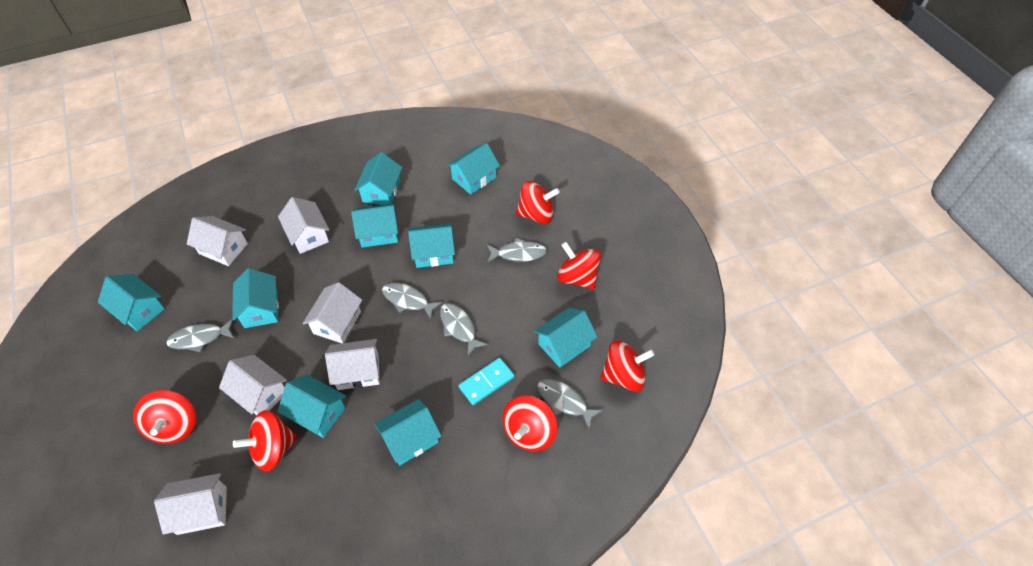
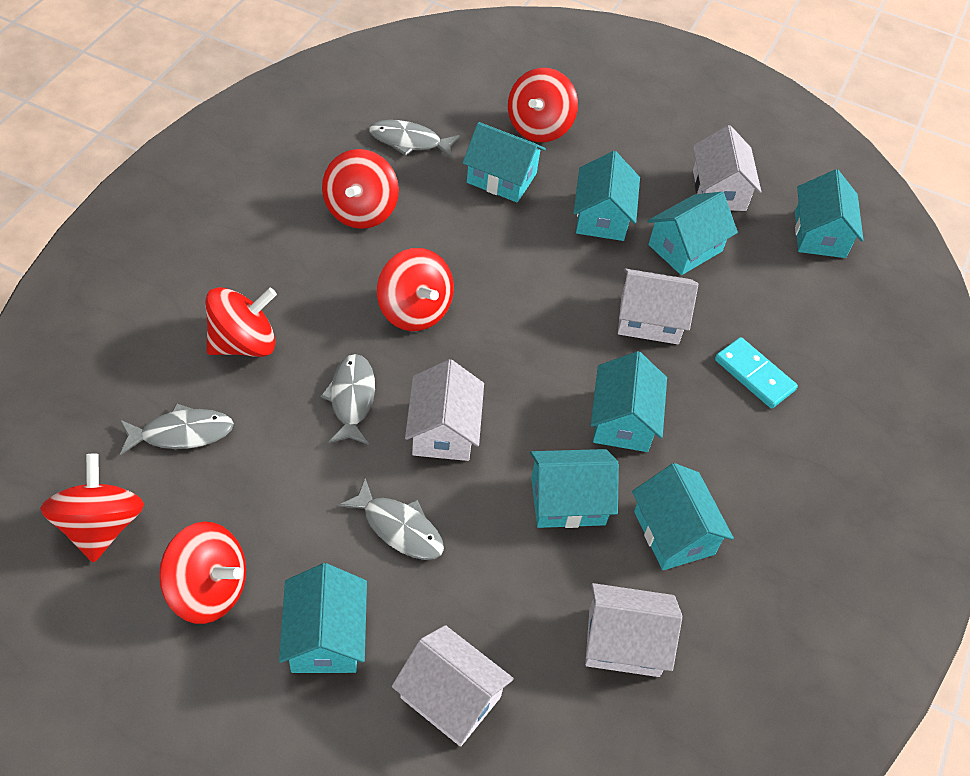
grey fish: [166,319,235,352] [382,283,443,320] [440,303,488,356] [487,238,547,262] [537,379,603,429] = 5 -> [120,403,234,455] [320,354,375,445] [338,478,444,560] [369,120,460,158] = 4
turquoise house: [98,274,165,331] [232,268,279,328] [277,375,346,438] [351,203,398,248] [354,152,402,205] [374,399,441,465] [408,223,455,268] [447,143,500,195] [534,308,597,368] = 9 -> [279,563,367,673] [463,122,546,203] [530,449,619,528] [573,151,640,241] [591,351,667,452] [632,463,734,570] [647,192,738,275] [795,169,863,258] = 8
white house: [154,473,227,535] [187,216,248,266] [219,355,287,415] [278,197,329,254] [303,282,362,343] [325,339,380,390] = 6 -> [392,625,514,747] [405,359,484,461] [585,583,682,677] [618,268,698,344] [693,125,761,211] = 5

